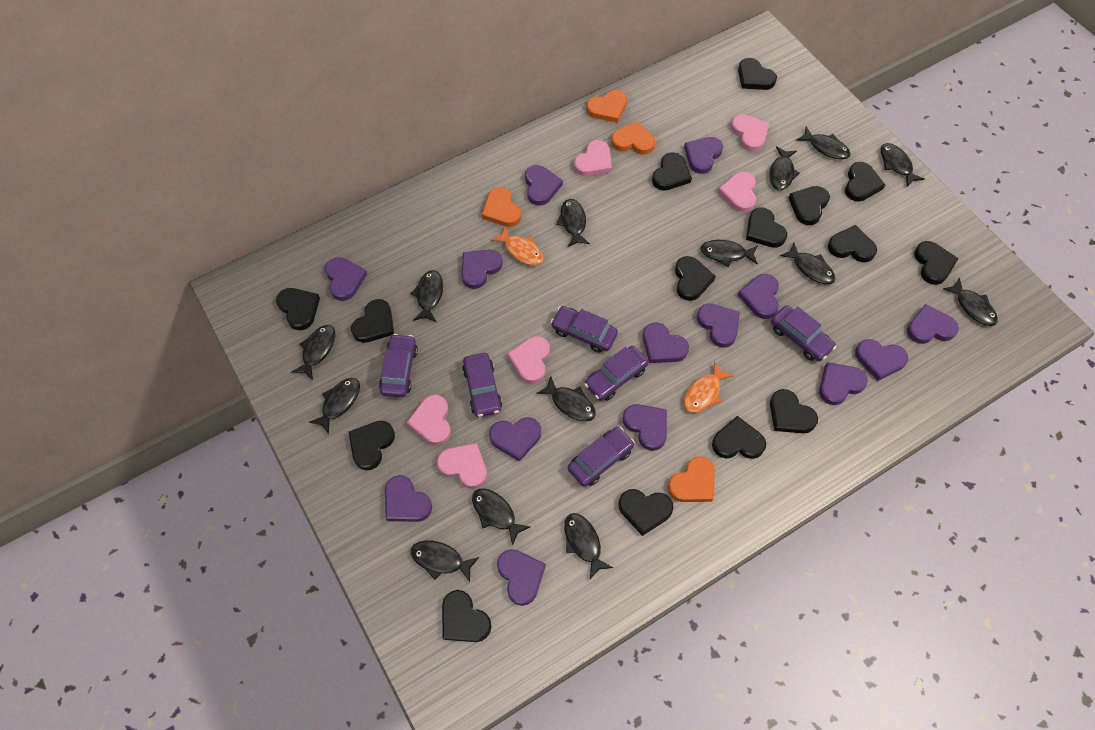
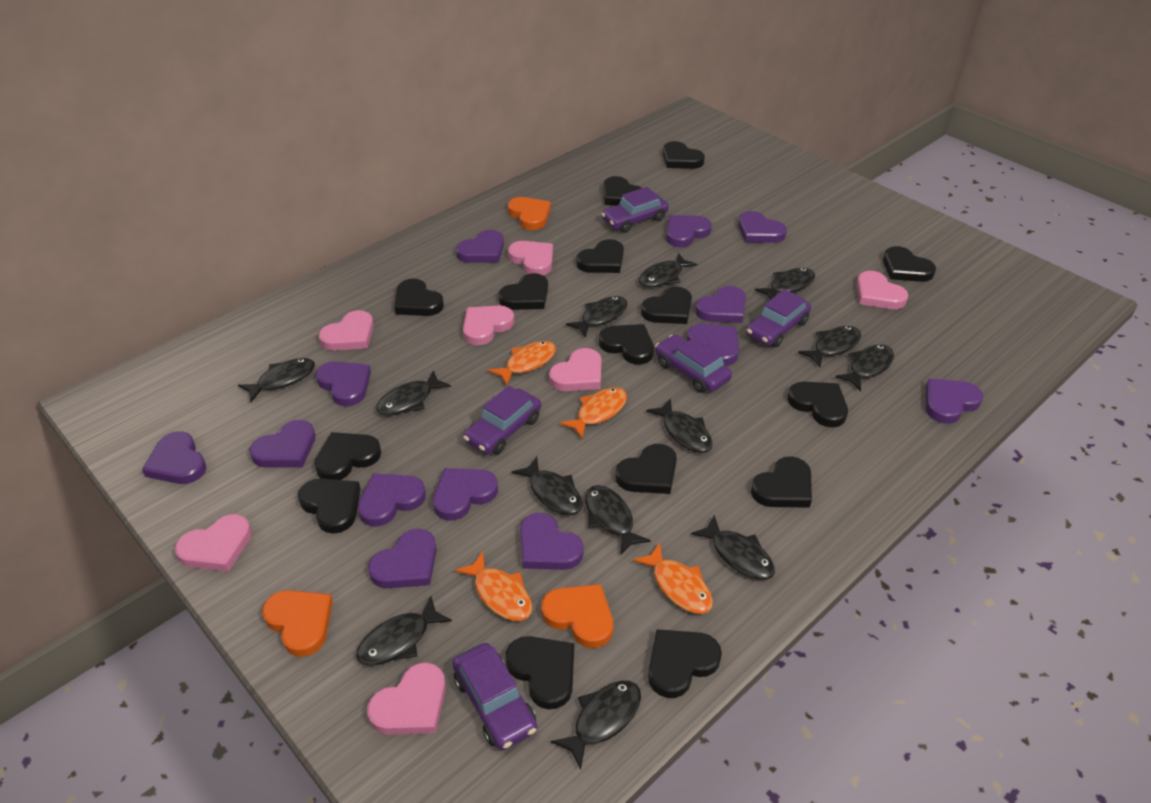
black fish: [292,325,335,380] [309,378,360,434] [410,540,479,582] [411,270,443,322] [472,488,530,546] [536,376,596,422] [556,199,590,247] [564,513,613,579] [700,240,758,267] [769,146,800,190] [780,242,835,284] [796,127,851,160] [880,143,925,187] [943,277,998,326] = 14 -> [238,358,315,402] [356,596,452,666] [376,370,451,415] [512,457,583,515] [550,681,641,770] [566,296,627,338] [585,485,651,555] [639,253,697,288] [646,398,713,453] [691,515,775,580] [755,268,815,299] [798,326,861,367] [835,344,894,391] = 13
orange fish: [491,226,544,265] [683,362,734,413] = 2 -> [455,551,532,621] [488,341,556,386] [559,387,627,439] [633,542,713,614] = 4
orange heart: [481,187,522,227] [586,90,627,123] [611,121,655,155] [668,456,715,502] = 4 -> [262,590,333,657] [508,197,551,230] [541,584,613,648] = 3
pink heart: [407,395,451,445] [437,443,487,489] [507,336,550,384] [574,140,612,176] [718,171,756,212] [731,114,770,152] = 6 -> [175,514,252,572] [319,310,374,351] [367,662,446,735] [463,306,514,345] [508,241,553,275] [549,348,602,391] [856,271,908,309] = 7
purple car: [379,334,418,397] [462,353,502,417] [551,306,618,353] [568,427,635,487] [584,346,648,401] [771,305,836,361] = 6 -> [452,643,537,750] [463,386,541,454] [601,187,669,233] [655,334,732,393] [746,289,811,347] = 5
purple heart: [325,257,367,301] [385,475,432,522] [461,250,503,289] [489,417,541,462] [497,549,546,606] [525,165,563,206] [623,404,667,451] [643,323,689,363] [684,137,723,174] [697,304,740,348] [738,274,779,319] [819,362,868,405] [855,339,908,381] [907,304,959,344] = 14 -> [142,431,206,484] [249,420,316,468] [316,361,371,406] [357,473,426,527] [368,529,437,588] [433,468,498,521] [456,230,504,263] [520,513,584,570] [666,215,712,247] [687,324,739,366] [695,286,746,323] [738,211,787,243] [926,379,983,424] = 13

